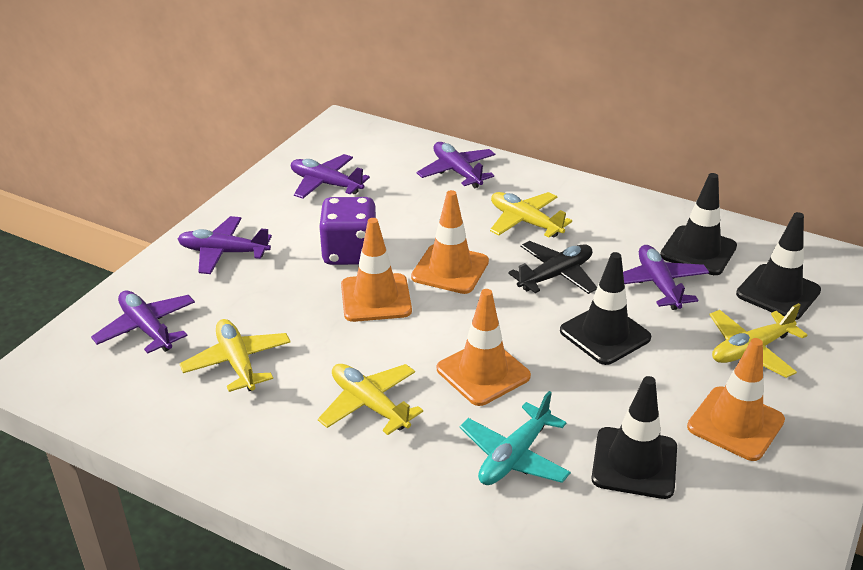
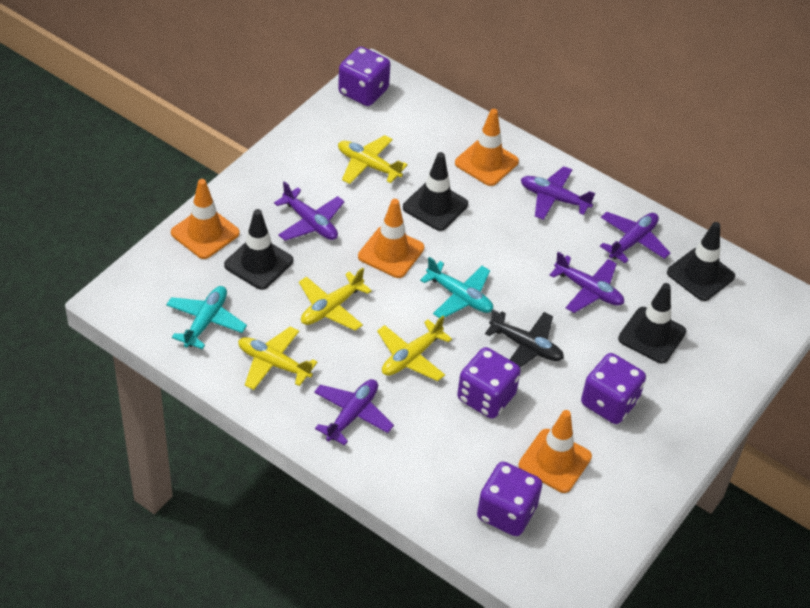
purple dice: [319,197,376,265] = 1 -> [338,46,391,106] [457,347,521,419] [477,462,542,536] [581,353,646,424] = 4
turquoise plane: [460,391,571,485] = 1 -> [166,286,247,350] [420,257,493,318] = 2

